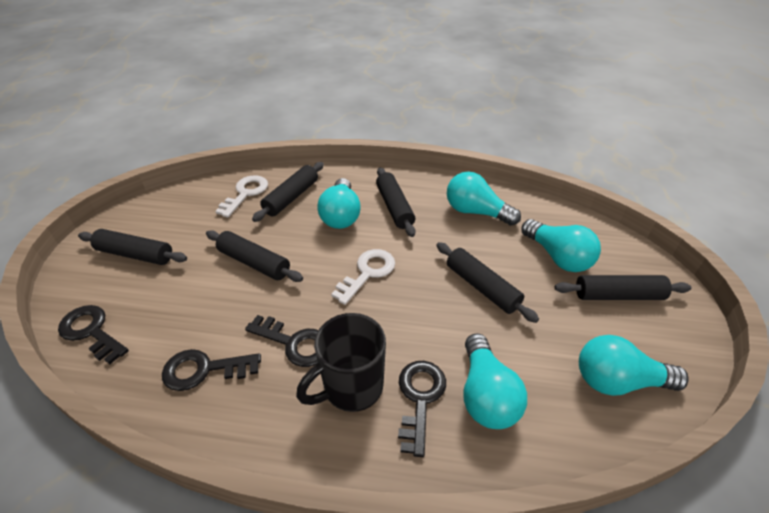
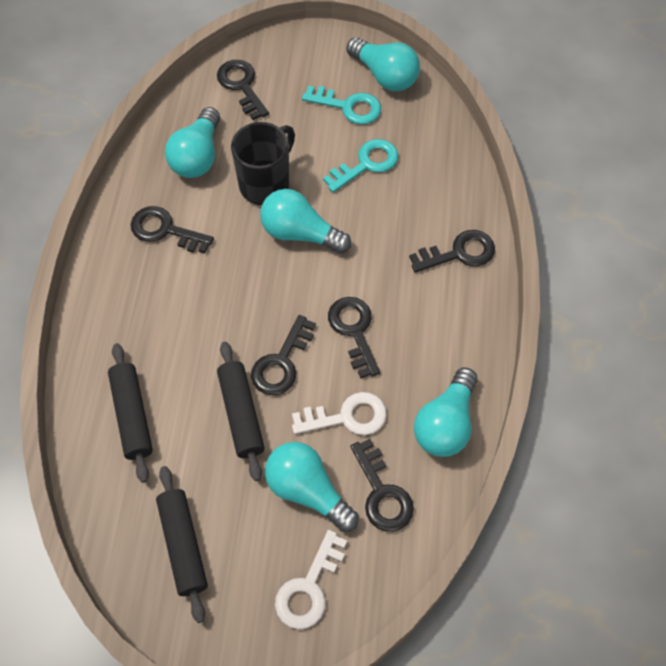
black key: [58,305,129,364] [162,349,261,391] [245,315,318,367] [398,361,446,457] = 4 -> [131,206,214,253] [217,60,269,120] [251,315,316,395] [328,297,380,379] [350,439,414,532] [409,230,495,273] = 6
black rolling pin: [78,229,187,265] [206,230,303,282] [252,162,324,222] [376,167,415,237] [436,242,539,323] [555,275,692,300] = 6 -> [108,343,153,483] [156,466,208,623] [217,342,265,481] = 3
turquoise key: none = 0 -> [302,86,381,125] [323,139,398,193] = 2

